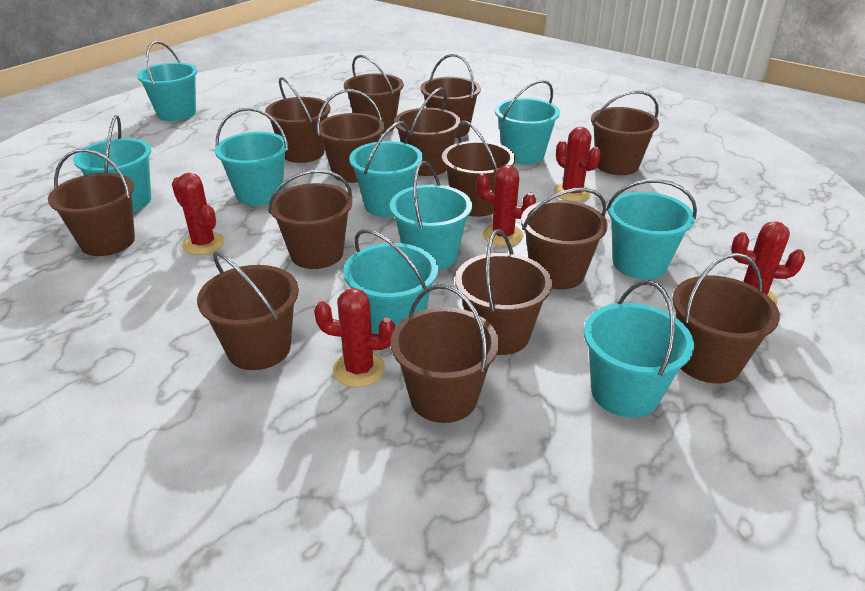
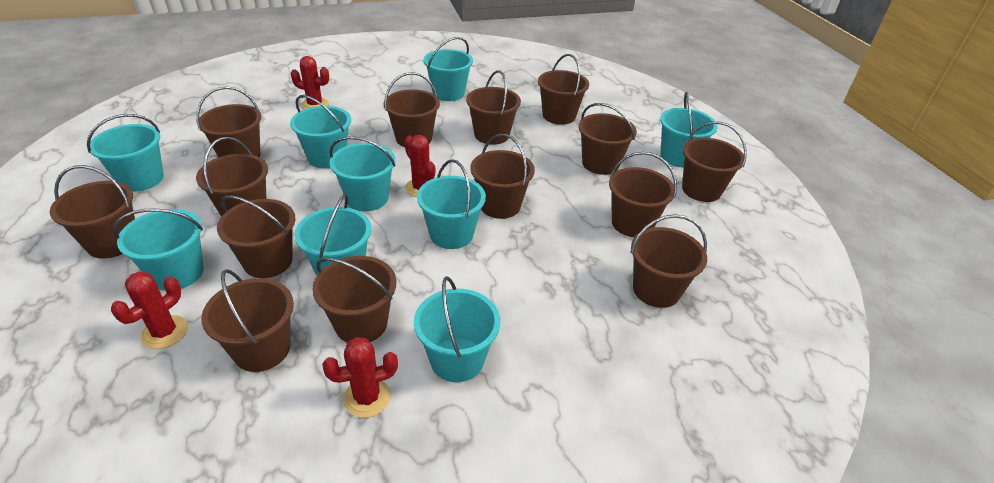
red cactus: [172,173,225,255] [314,288,395,387] [477,165,536,246] [554,127,601,202] [731,221,805,305] = 5 -> [111,271,188,349] [291,56,329,109] [322,337,398,418] [404,135,435,197] = 4

